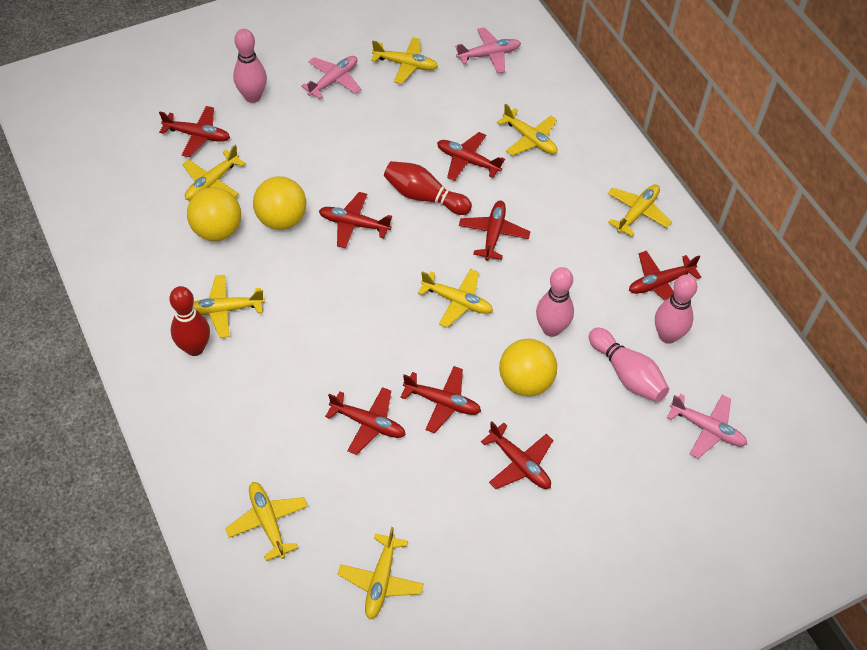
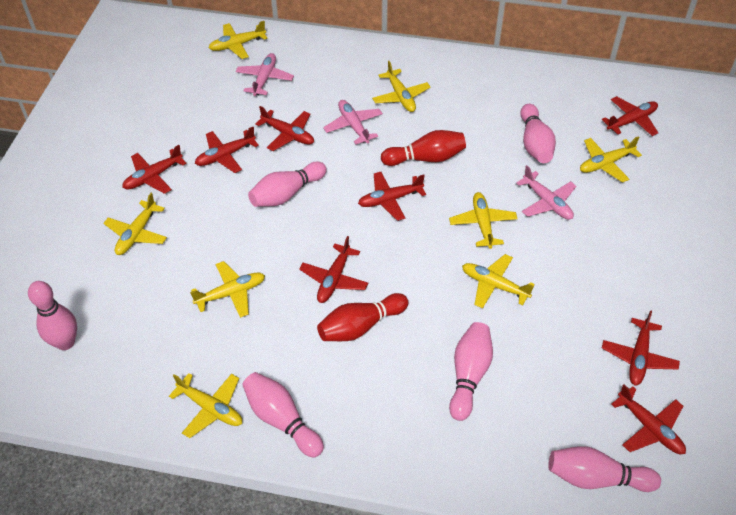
pink bowling pin: [233,29,267,103] [536,267,574,337] [589,328,669,402] [655,274,697,344] = 4 -> [28,281,77,350] [242,372,324,458] [248,162,327,207] [449,322,493,421] [520,104,556,163] [548,446,661,492] = 6
yellow ball: [187,187,241,241] [253,176,306,230] [499,339,557,397] = 3 -> none = 0

